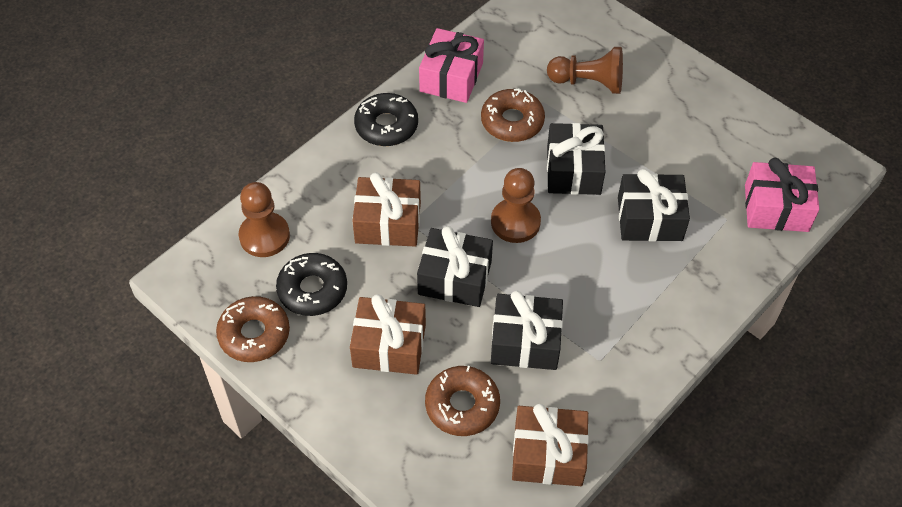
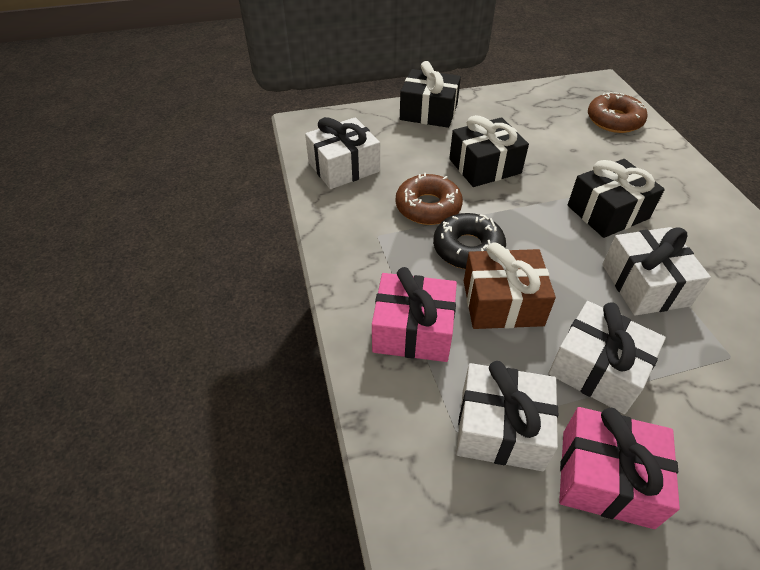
black donut: [276,253,347,316] [354,93,418,146] = 2 -> [433,213,506,269] = 1
black gift: [417,226,493,307] [491,291,563,370] [547,123,605,195] [618,169,690,241] = 4 -> [400,61,461,128] [449,115,529,187] [567,159,665,238] = 3
brown donut: [216,296,290,362] [425,366,500,436] [481,89,545,142] = 3 -> [396,173,463,225] [588,92,648,133] = 2
brown gift: [350,294,426,375] [352,172,421,247] [512,404,589,486] = 3 -> [464,242,556,329] = 1
brown pawn: [239,182,290,257] [491,168,541,243] [547,47,623,94] = 3 -> none = 0
white gift: none = 0 -> [305,117,380,189] [456,361,558,471] [549,301,666,414] [602,227,711,316] = 4

